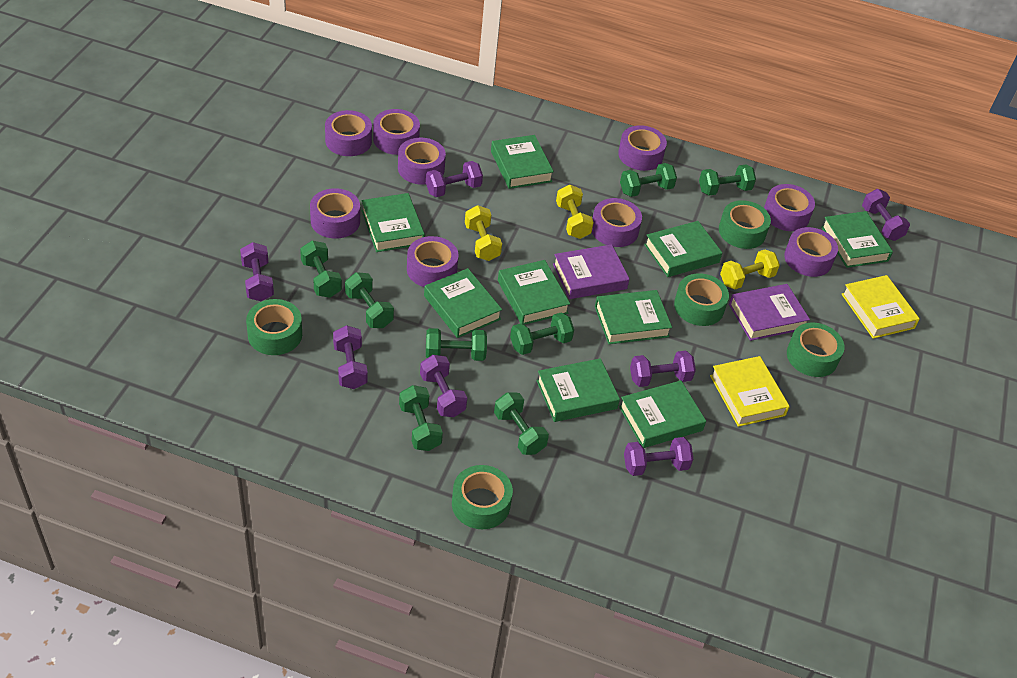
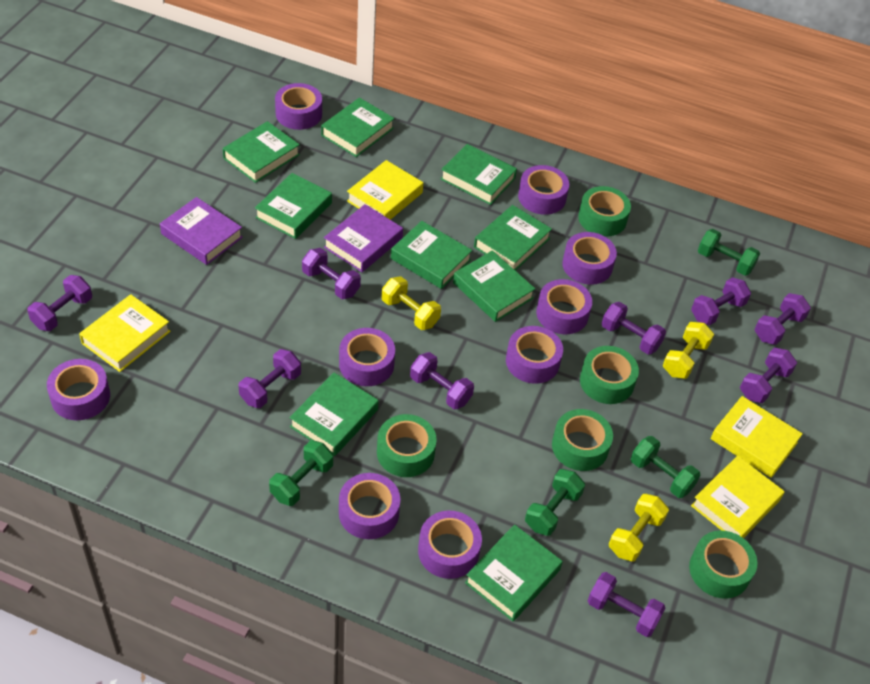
green dumbbell: [300,241,342,298] [345,272,394,328] [399,385,443,451] [426,328,487,361] [494,392,549,455] [510,312,574,355] [620,163,677,197] [699,165,756,195] = 8 -> [269,440,333,506] [525,469,585,536] [631,436,700,498] [698,229,760,276] = 4
purple dumbbell: [240,242,274,301] [333,325,368,389] [420,355,467,417] [426,161,483,197] [624,437,693,476] [630,351,696,387] [862,189,910,241] = 7 -> [27,275,92,331] [239,349,301,408] [302,248,361,299] [410,352,474,409] [588,572,665,637] [602,302,666,355] [691,277,751,325] [740,348,797,403] [754,293,811,345] = 9
yellow book: [710,356,790,427] [842,275,920,339] = 2 -> [79,294,171,372] [347,160,423,220] [691,456,785,538] [710,396,803,478] = 4

